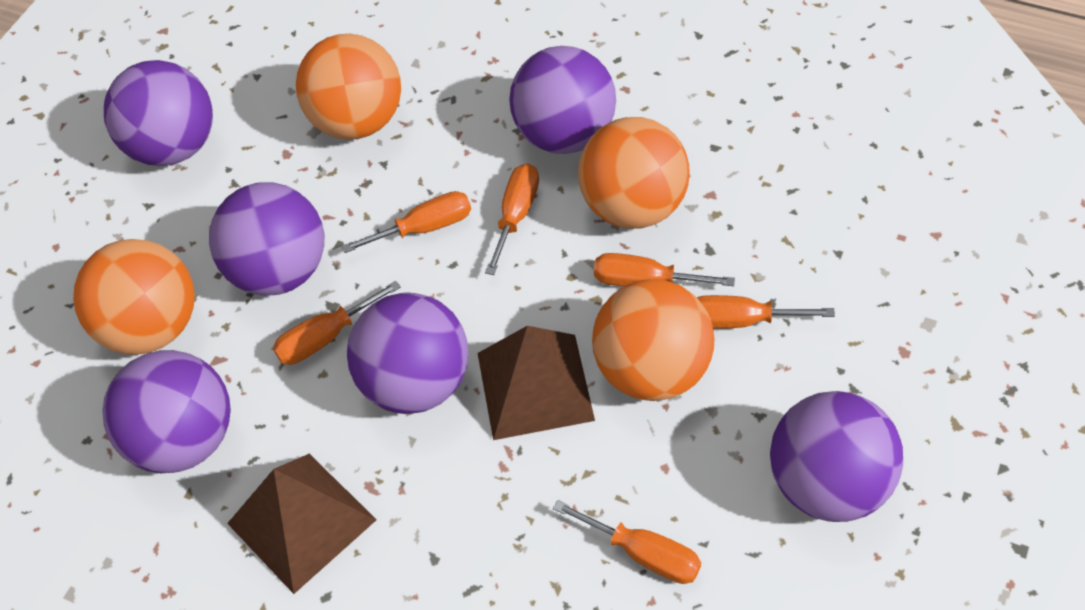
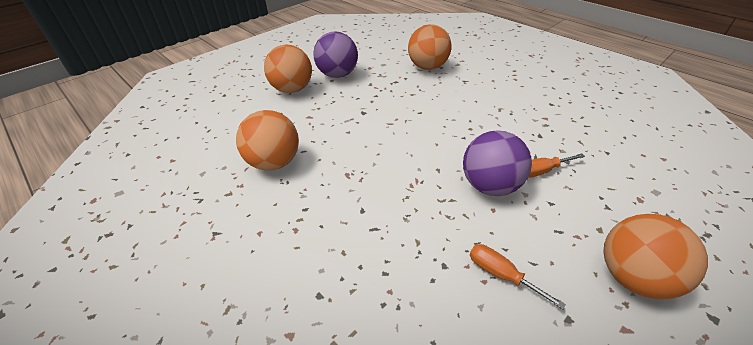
brown pyramid: [227,454,377,594] [477,326,595,440] = 2 -> none = 0
orange screwdriver: [273,281,401,365] [341,191,471,253] [485,163,539,275] [553,500,701,584] [594,253,735,286] [697,295,835,329] = 6 -> [470,244,566,310] [528,153,585,178] = 2
purple ball: [102,350,231,473] [104,60,213,166] [209,182,324,296] [347,293,469,414] [509,46,616,154] [770,391,903,522] = 6 -> [313,31,358,78] [463,130,532,196] = 2

